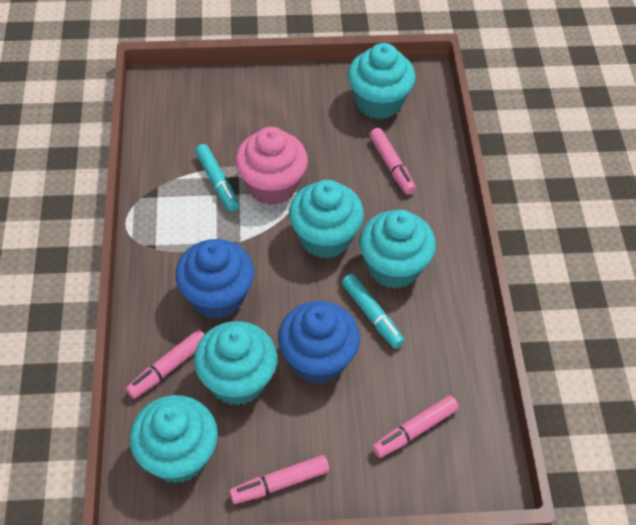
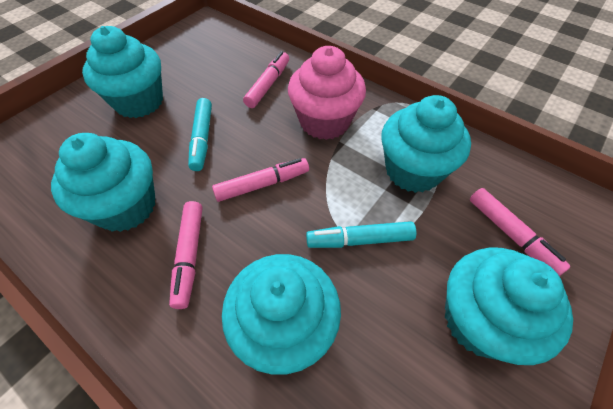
blue cupcake: [175,239,254,319] [278,301,360,384] = 2 -> none = 0

